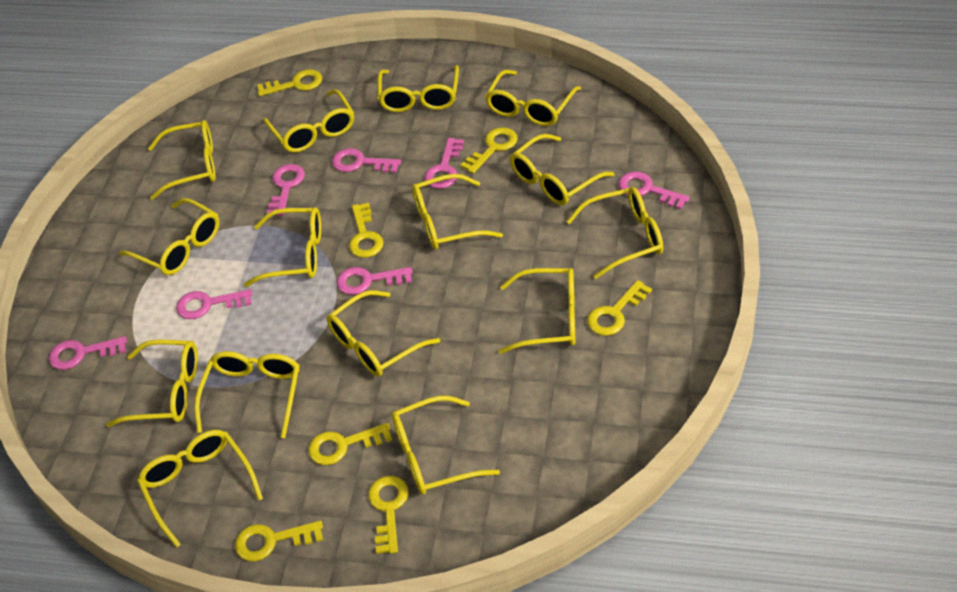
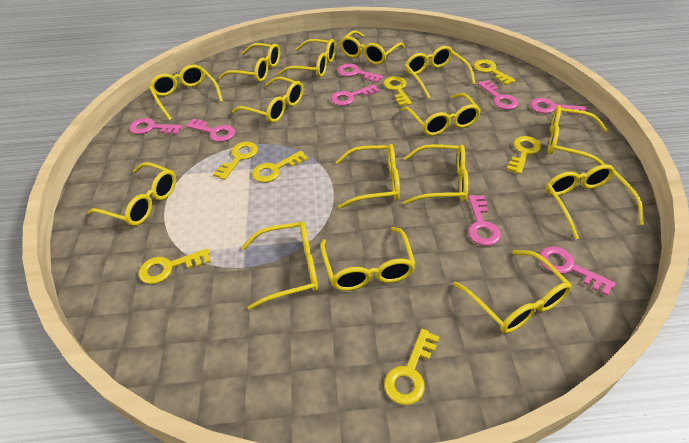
pink key: [49,336,127,370] [176,289,252,319] [267,164,305,216] [332,148,401,173] [337,267,413,295] [424,138,464,189] [618,171,690,209] = 7 -> [129,118,182,135] [186,119,235,142] [331,84,380,106] [338,64,383,83] [468,195,501,246] [478,80,518,110] [530,98,587,116] [540,246,616,296] = 8

